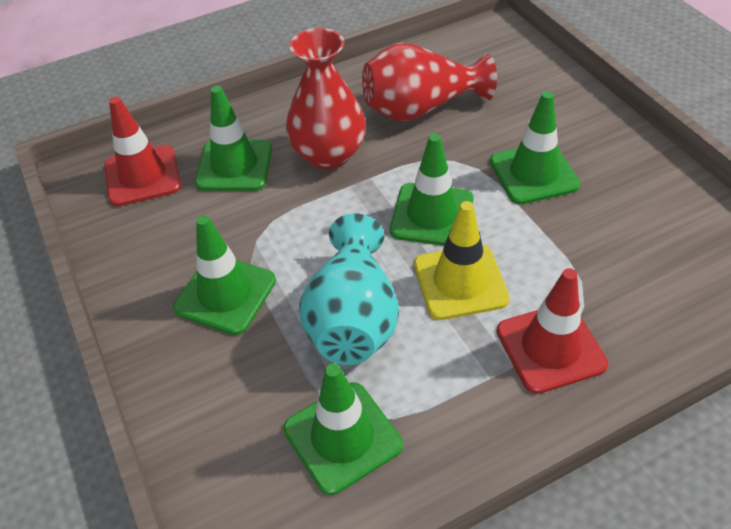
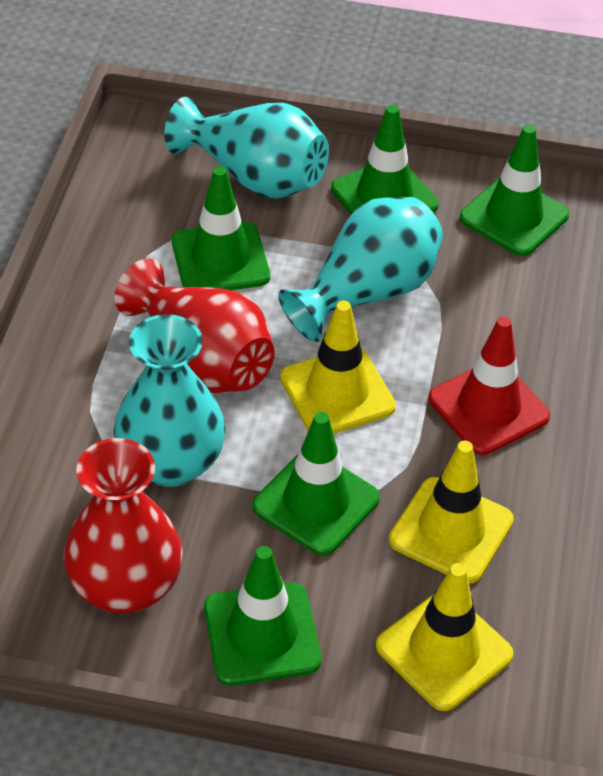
red traffic cone: [104,97,181,206] [497,268,608,394] = 2 -> [428,316,550,455] = 1
turquoise vase: [299,214,399,365] = 1 -> [114,314,226,487] [164,97,329,199] [278,197,443,342] = 3
yellow traffic cone: [414,201,510,320] = 1 -> [280,301,396,434] [376,563,513,711] [389,441,514,583] = 3

